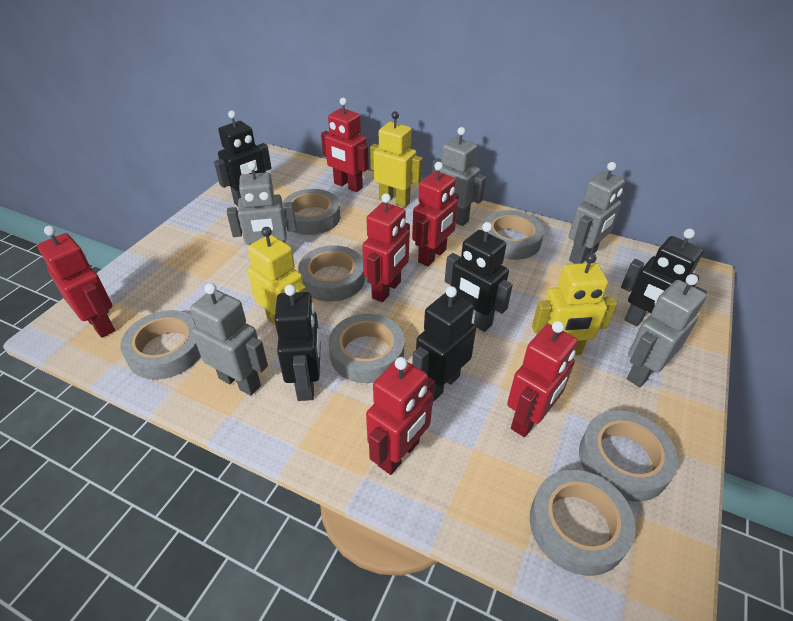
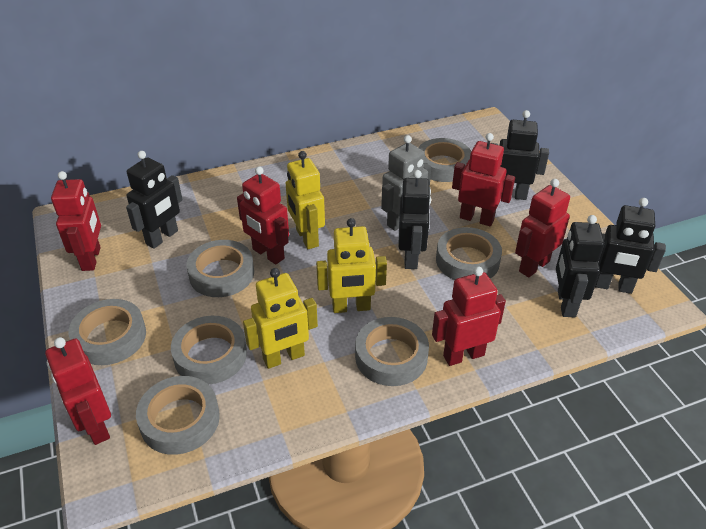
grey robot: [190,283,268,396] [227,161,297,245] [432,127,486,226] [569,162,625,264] [627,274,707,387] = 5 -> [381,135,431,231] = 1

